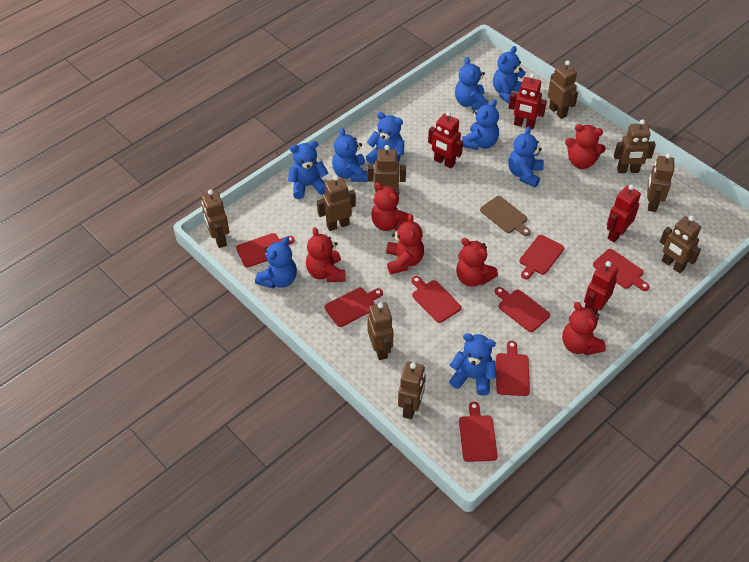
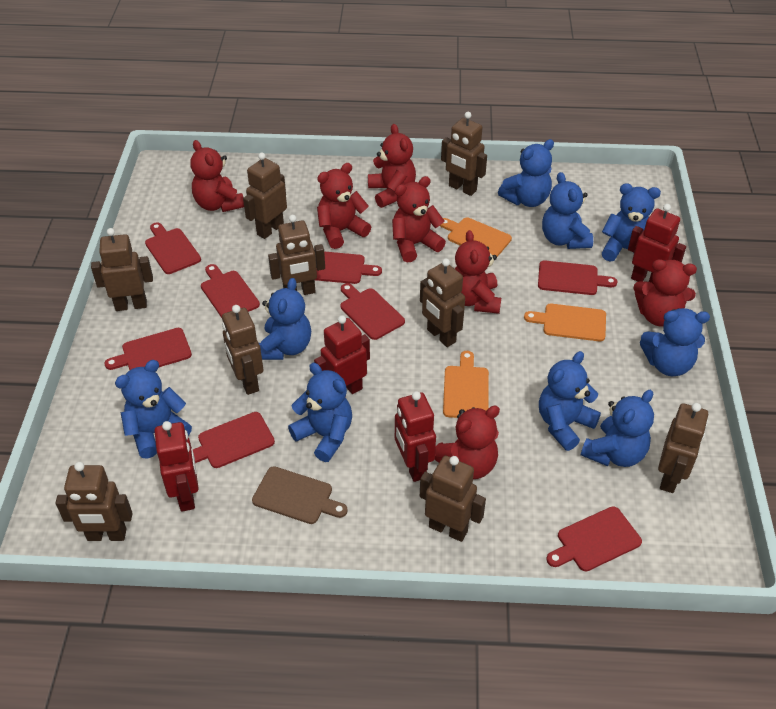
orange cutting board: none = 0 -> [440,217,512,257] [443,351,489,418] [524,304,606,341] = 3
red teddy bear: [306,227,345,282] [371,182,409,231] [386,214,424,274] [456,238,498,287] [562,302,606,355] [565,124,606,169] = 6 -> [191,140,244,212] [317,163,371,249] [368,124,416,208] [392,176,446,263] [434,405,500,479] [455,230,501,314] [633,259,697,327] = 7

